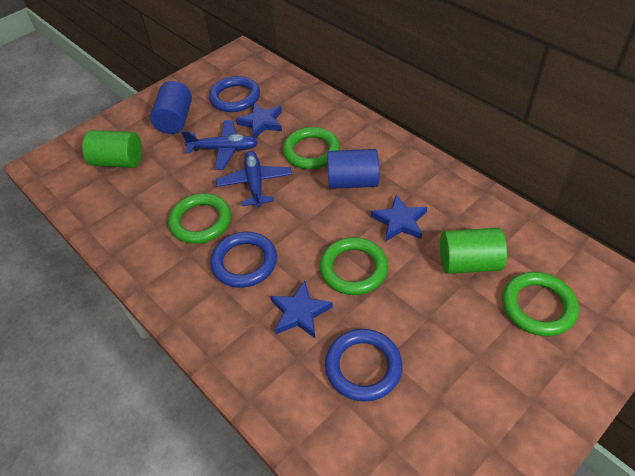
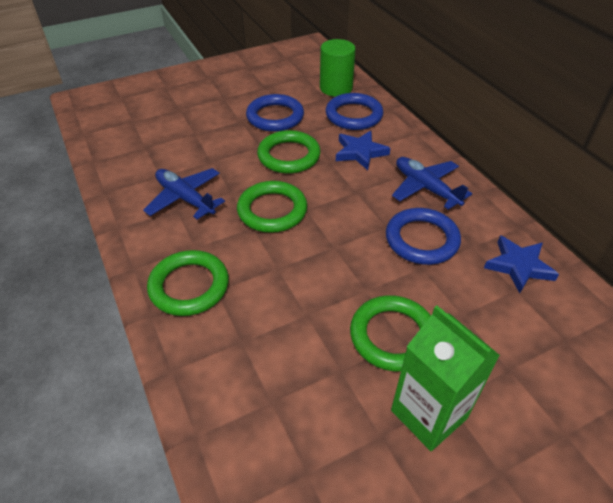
blue cylinder: [150,81,192,134] [327,149,379,189] = 2 -> none = 0
blue star: [236,103,282,138] [270,281,333,338] [371,194,427,241] = 3 -> [336,130,390,170] [484,235,559,293] = 2
green carton: none = 0 -> [391,306,500,451] = 1
green cylinder: [82,130,142,168] [440,228,507,274] = 2 -> [320,39,356,97] = 1

